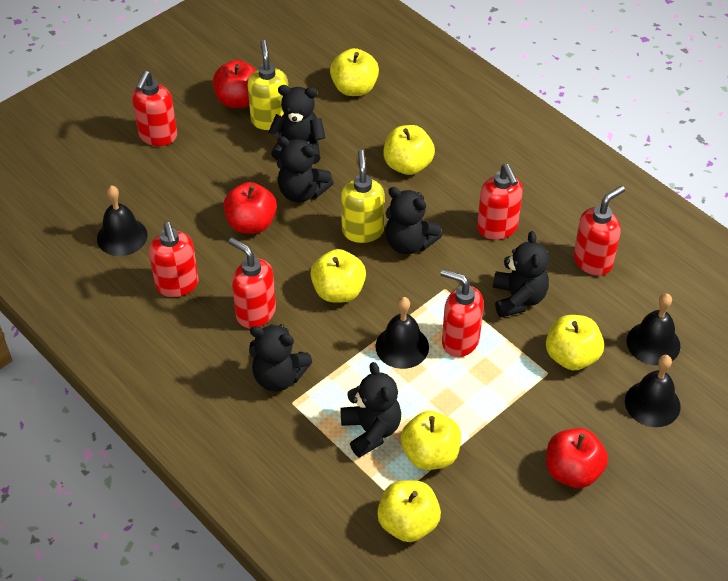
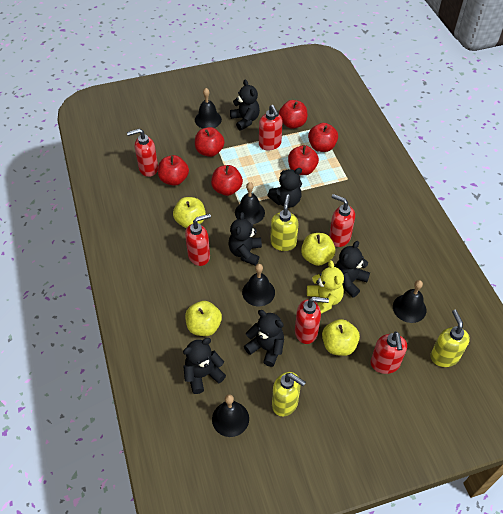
black bell: [97,185,147,256] [375,297,429,369] [625,355,681,427] [626,293,681,365] = 4 -> [195,88,222,128] [212,394,249,437] [235,182,265,224] [242,264,275,306] [393,280,426,323] = 5
red apple: [213,60,256,108] [223,182,277,234] [546,428,608,488] = 3 -> [158,155,189,186] [195,127,225,157] [211,165,243,196] [279,100,308,129] [288,145,319,175] [308,123,338,152] = 6
yellow apple: [310,249,366,302] [330,48,379,96] [377,480,441,542] [383,125,435,175] [401,411,461,470] [546,315,604,370] = 6 -> [173,197,206,228] [185,301,222,336] [301,233,335,266] [322,319,360,356] = 4
yellow soap dispenser: [248,40,288,130] [341,150,385,243] = 2 -> [270,195,298,251] [272,372,306,416] [430,310,470,367] = 3
yellow teddy bear: none = 0 -> [307,260,344,314] = 1

